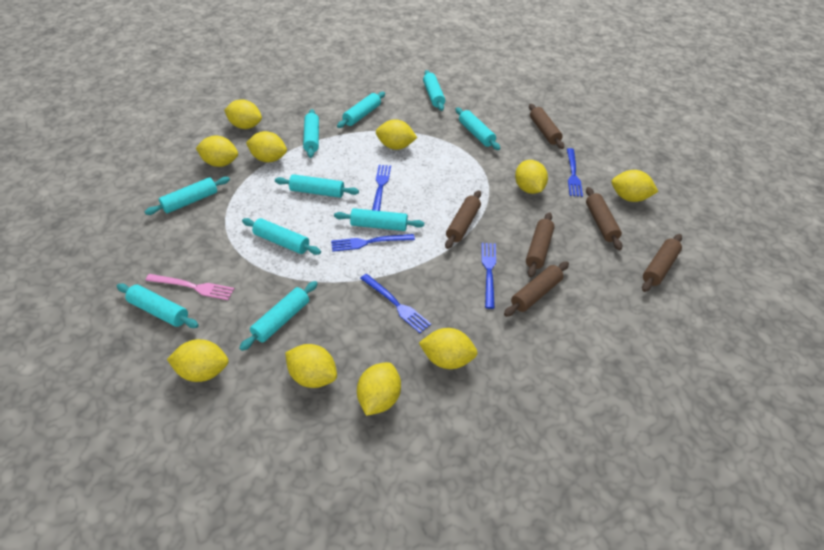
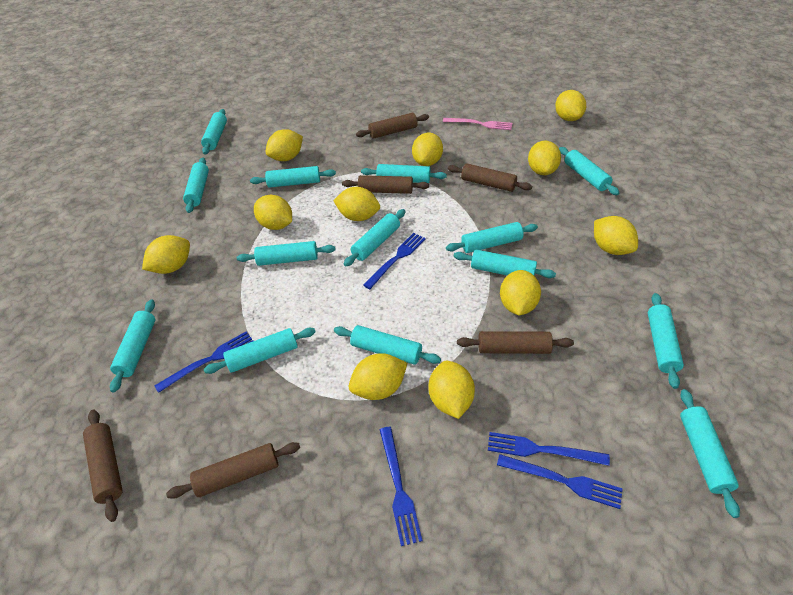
turquoise rolling pin: [117,284,199,328] [145,177,230,215] [239,281,318,351] [242,218,321,255] [275,174,359,198] [303,109,319,158] [334,208,424,231] [337,92,385,128] [423,70,445,111] [456,108,500,150] = 10 -> [110,299,155,393] [183,158,209,213] [201,109,227,154] [204,328,316,374] [237,241,336,266] [250,166,336,188] [334,325,441,365] [344,209,406,267] [361,164,447,183] [446,222,538,253] [454,249,556,278] [559,147,619,195] [648,293,684,389] [680,389,740,518] = 14
yellow lemon: [167,339,228,382] [196,135,238,167] [224,99,262,129] [246,131,287,162] [285,344,337,388] [357,362,401,416] [376,119,417,150] [419,328,478,369] [515,160,548,194] [612,170,658,202] = 10 -> [142,235,190,274] [254,195,292,230] [266,129,303,161] [333,187,380,221] [349,353,407,400] [412,133,443,166] [429,361,475,419] [500,270,541,315] [528,140,561,175] [555,90,586,121] [594,216,638,255] = 11

